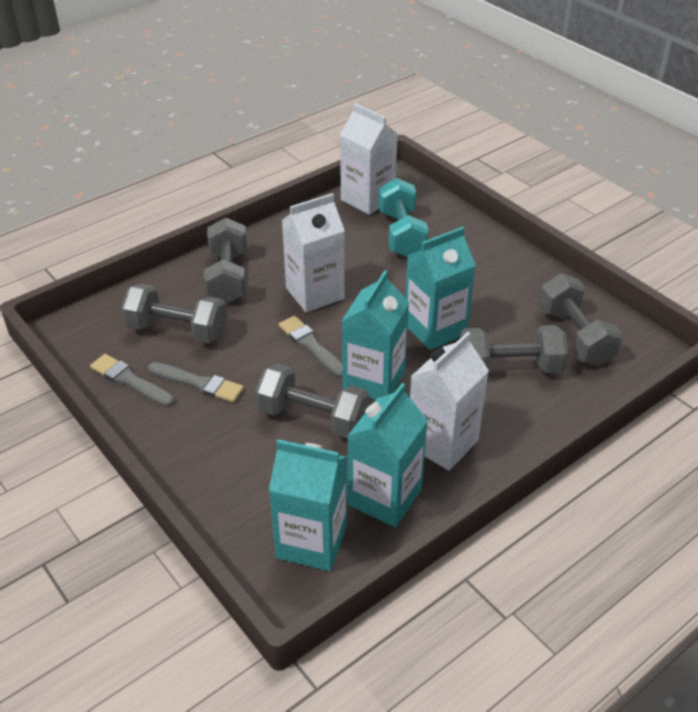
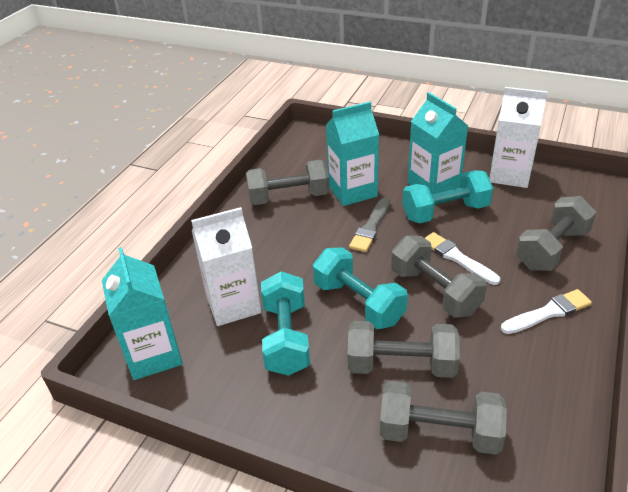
grey brush: [90,354,174,407] [148,362,244,402] [279,316,342,378] = 3 -> [349,198,390,252] = 1
turquoise carton: [269,439,347,571] [342,270,409,400] [347,383,428,527] [405,227,476,350] = 4 -> [102,247,183,380] [326,102,379,206] [408,92,468,195] = 3
turquoise dumbbell: [378,178,429,257] = 1 -> [261,271,310,376] [313,247,408,329] [402,170,493,223] = 3
white brush: none = 0 -> [425,232,500,285] [501,289,592,334] = 2
white carton: [282,193,345,312] [340,103,398,215] [410,332,489,471] = 3 -> [191,207,261,326] [489,87,547,188] = 2

